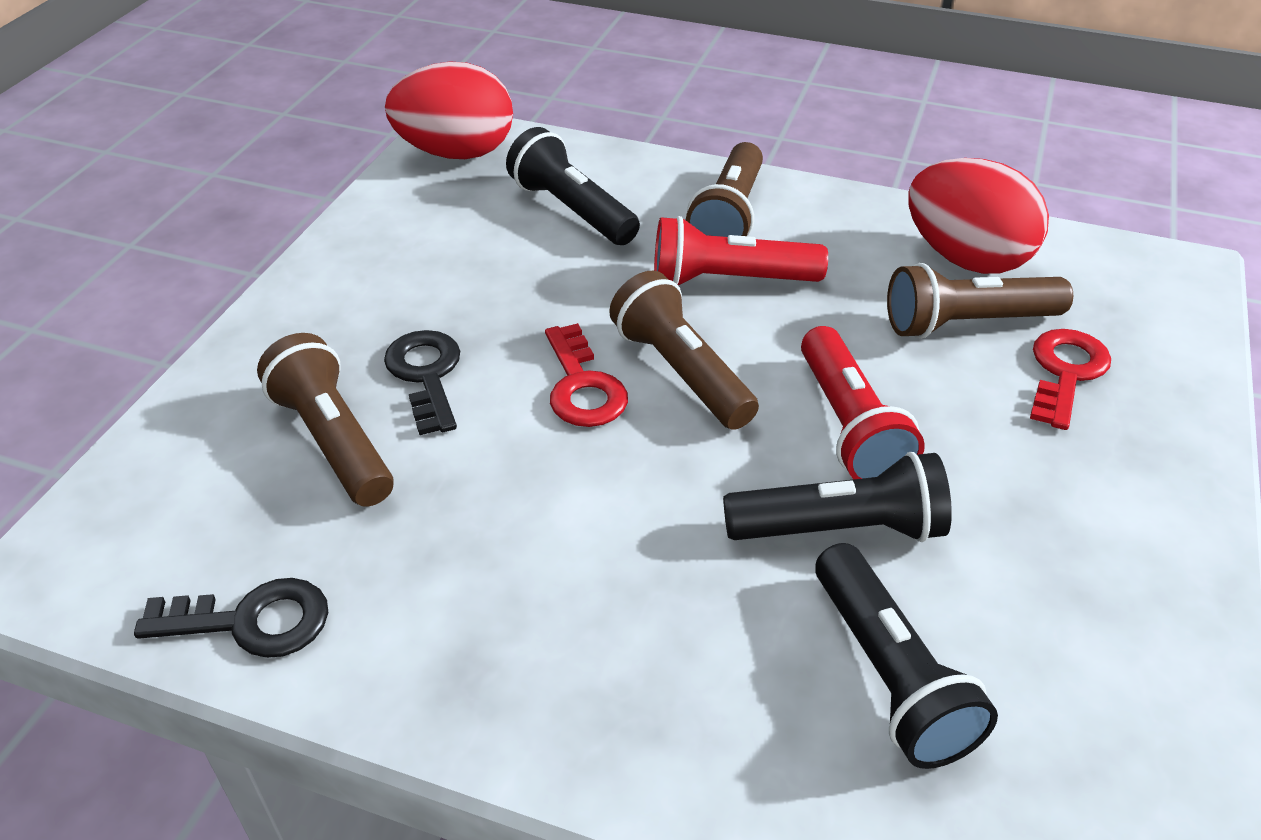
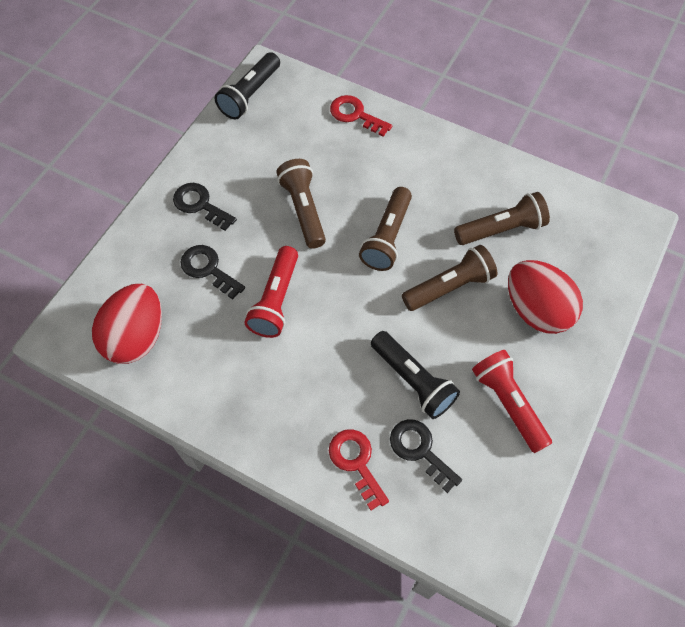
black flashlight: [506,127,640,245] [723,452,952,542] [815,543,998,769] = 3 -> [215,52,280,119] [371,331,460,419] = 2
black key: [134,578,328,658] [384,330,460,435] = 2 -> [173,183,237,231] [180,245,245,299] [390,419,462,493] = 3

